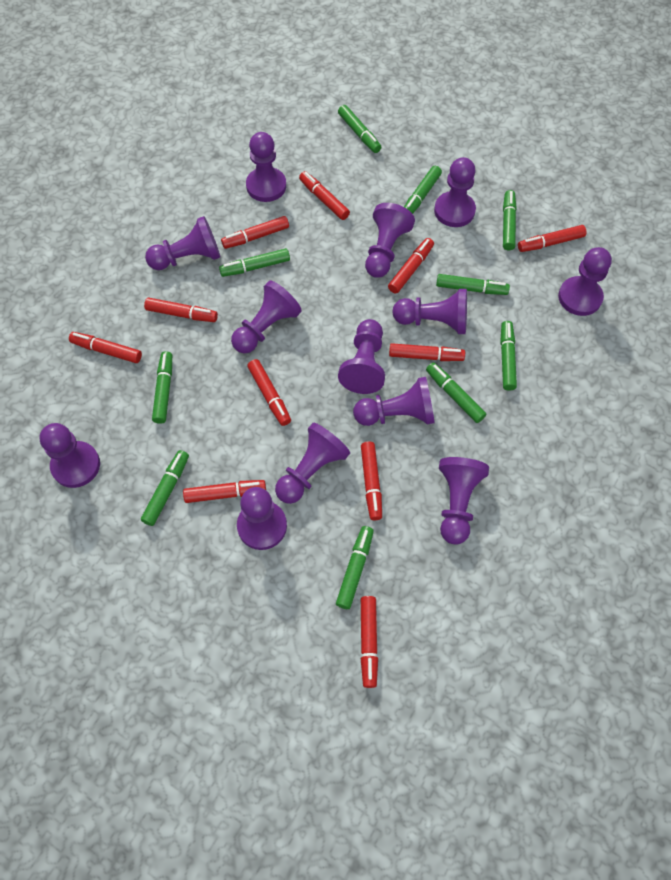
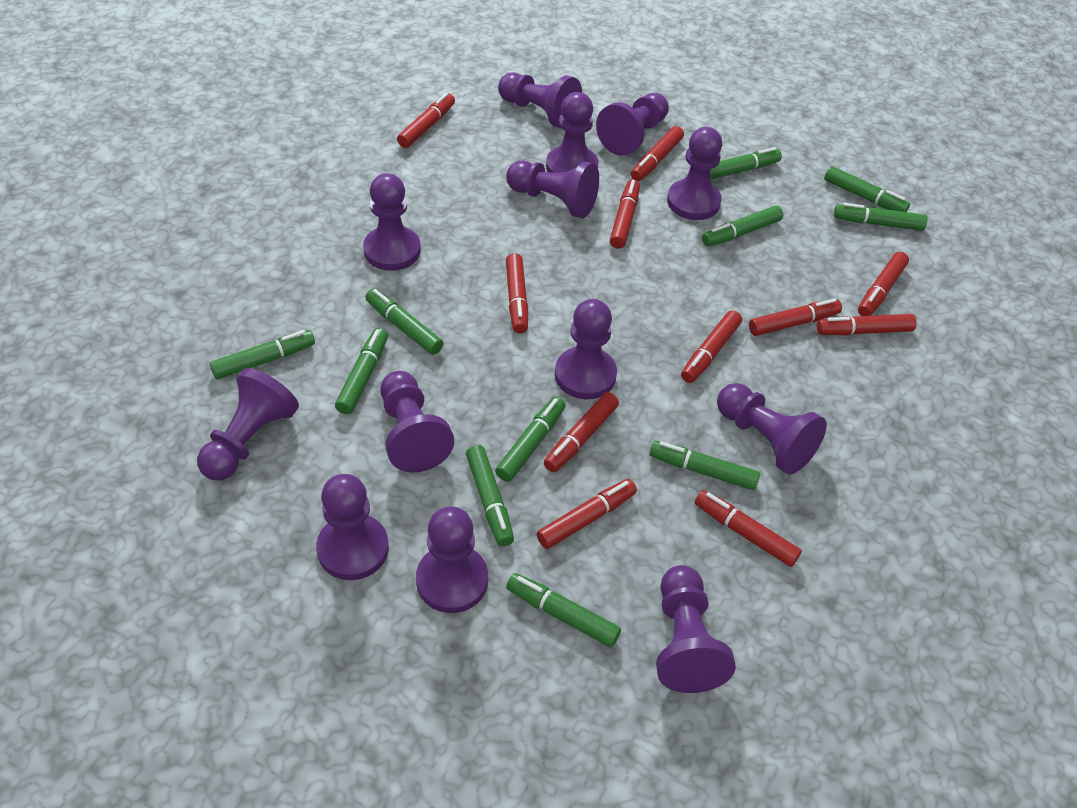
green marker: [141,450,189,526] [152,351,172,424] [219,248,290,277] [336,526,374,609] [338,105,381,153] [404,166,442,214] [426,362,486,423] [436,274,510,295] [500,321,517,391] [503,190,517,250] = 10 -> [210,330,315,380] [335,328,388,414] [365,289,443,355] [466,445,514,546] [495,397,566,482] [506,573,621,647] [649,441,760,490] [702,205,783,247] [710,147,782,180] [824,166,910,212] [834,203,927,231] = 11

